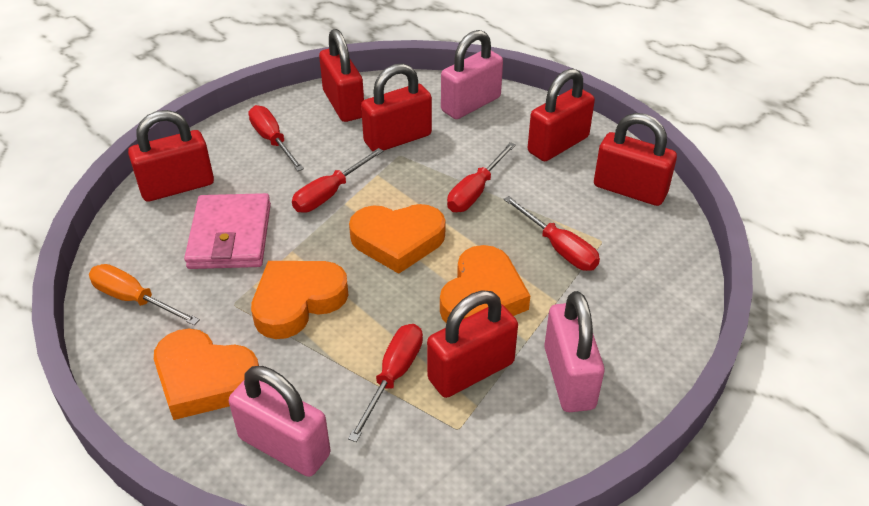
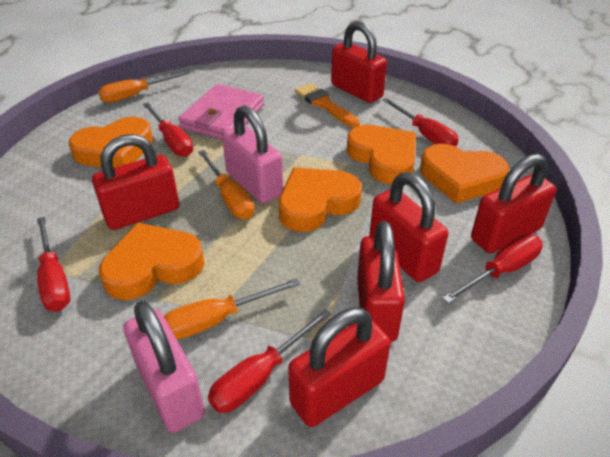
orange brush: none = 0 -> [295,83,360,128] = 1
orange heart: [154,329,259,420] [251,261,349,339] [349,204,446,274] [440,245,530,323] = 4 -> [69,117,153,168] [99,223,204,300] [279,168,362,232] [347,125,416,184] [420,144,509,203] = 5
orange screwdriver: [89,264,200,325] = 1 -> [98,71,190,103] [164,278,301,340] [198,150,254,219] = 3
pink padlock: [229,366,331,477] [441,30,503,119] [544,291,604,412] = 3 -> [123,301,205,433] [222,105,283,204] = 2

